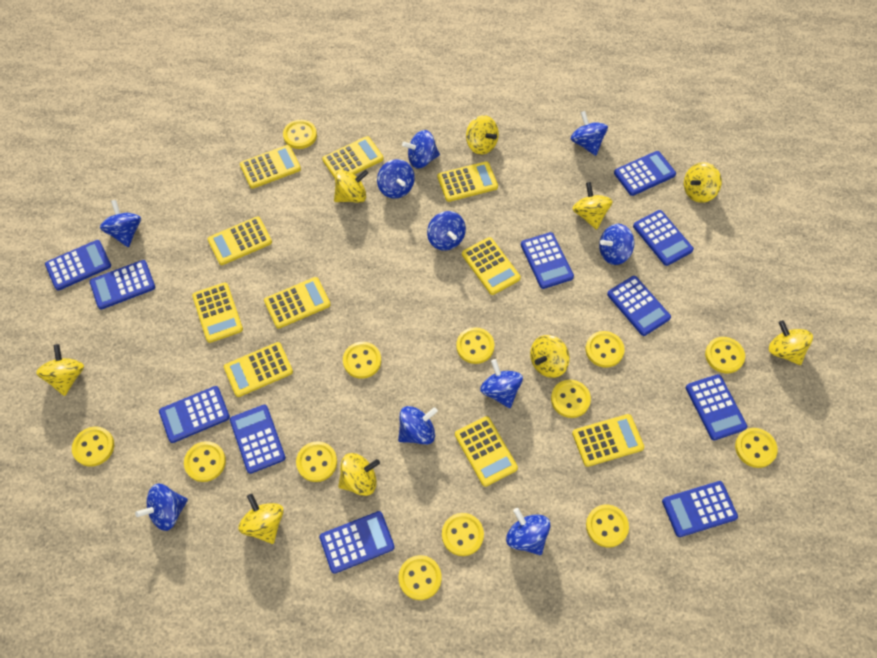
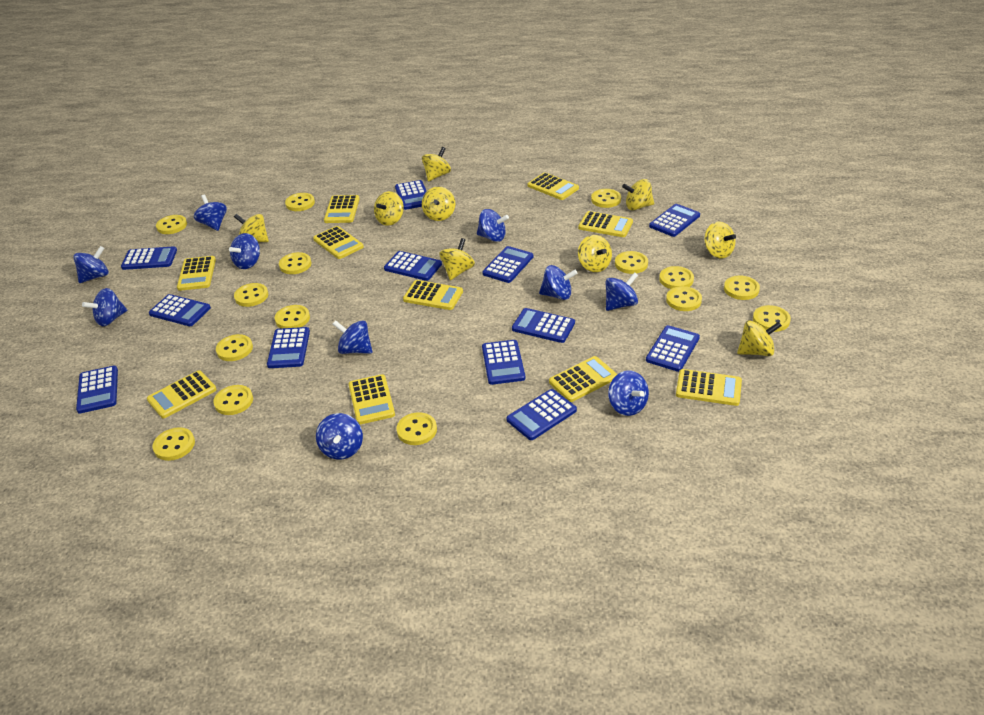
blue calculator: [45,240,111,291] [89,260,155,310] [159,386,230,443] [230,405,286,474] [320,511,395,574] [521,232,574,289] [607,276,671,336] [614,151,676,196] [633,210,694,266] [662,481,738,537] [686,374,747,440] = 11 -> [76,366,118,414] [121,246,177,270] [149,294,211,326] [267,327,310,368] [384,251,442,281] [395,180,427,210] [482,246,533,283] [482,340,525,385] [506,389,577,440] [512,308,575,343] [646,325,700,372] [649,204,700,237] = 12
yellow button: [72,427,114,467] [184,441,226,482] [283,120,317,149] [296,441,337,482] [343,342,381,379] [399,555,442,600] [442,513,484,556] [456,327,495,364] [551,380,591,418] [586,331,624,368] [586,505,629,547] [705,337,745,373] [735,428,778,468] = 13 -> [153,427,195,461] [156,215,187,234] [213,385,253,415] [216,334,253,361] [234,283,268,307] [275,305,310,329] [279,252,311,274] [285,193,315,211] [396,412,437,445] [591,189,621,208] [615,251,648,274] [659,266,694,289] [666,286,702,311] [724,276,760,300] [753,305,791,332] = 15

